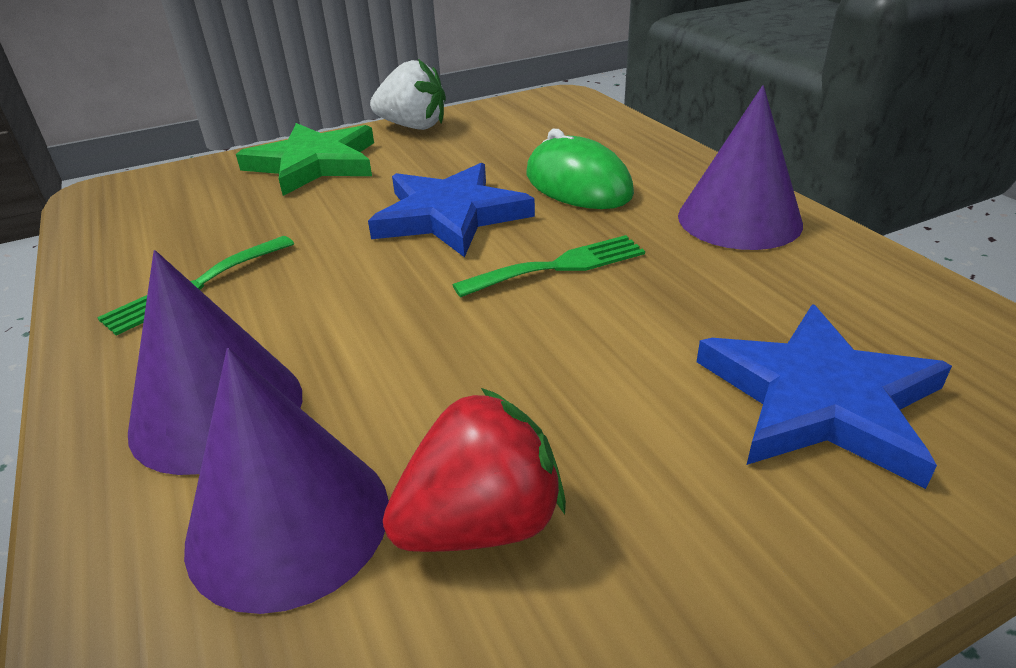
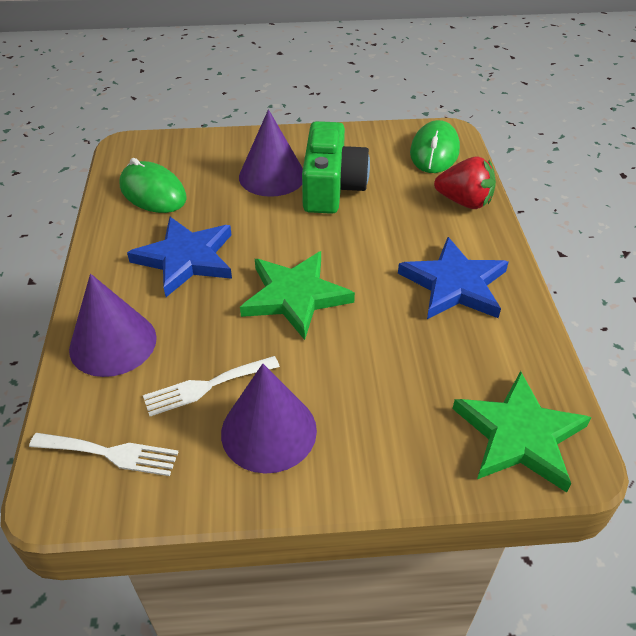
green camera: none = 0 -> [302,121,370,214] = 1
green fork: [97,236,294,336] [452,235,645,298] = 2 -> none = 0
green mouse: [527,129,634,209] = 1 -> [119,158,187,213] [410,120,460,173] = 2
green star: [236,123,374,196] = 1 -> [240,251,355,340] [452,371,591,492] = 2
white fork: none = 0 -> [29,433,178,476] [143,356,280,416] = 2
white strawberry: [370,59,446,130] = 1 -> none = 0

